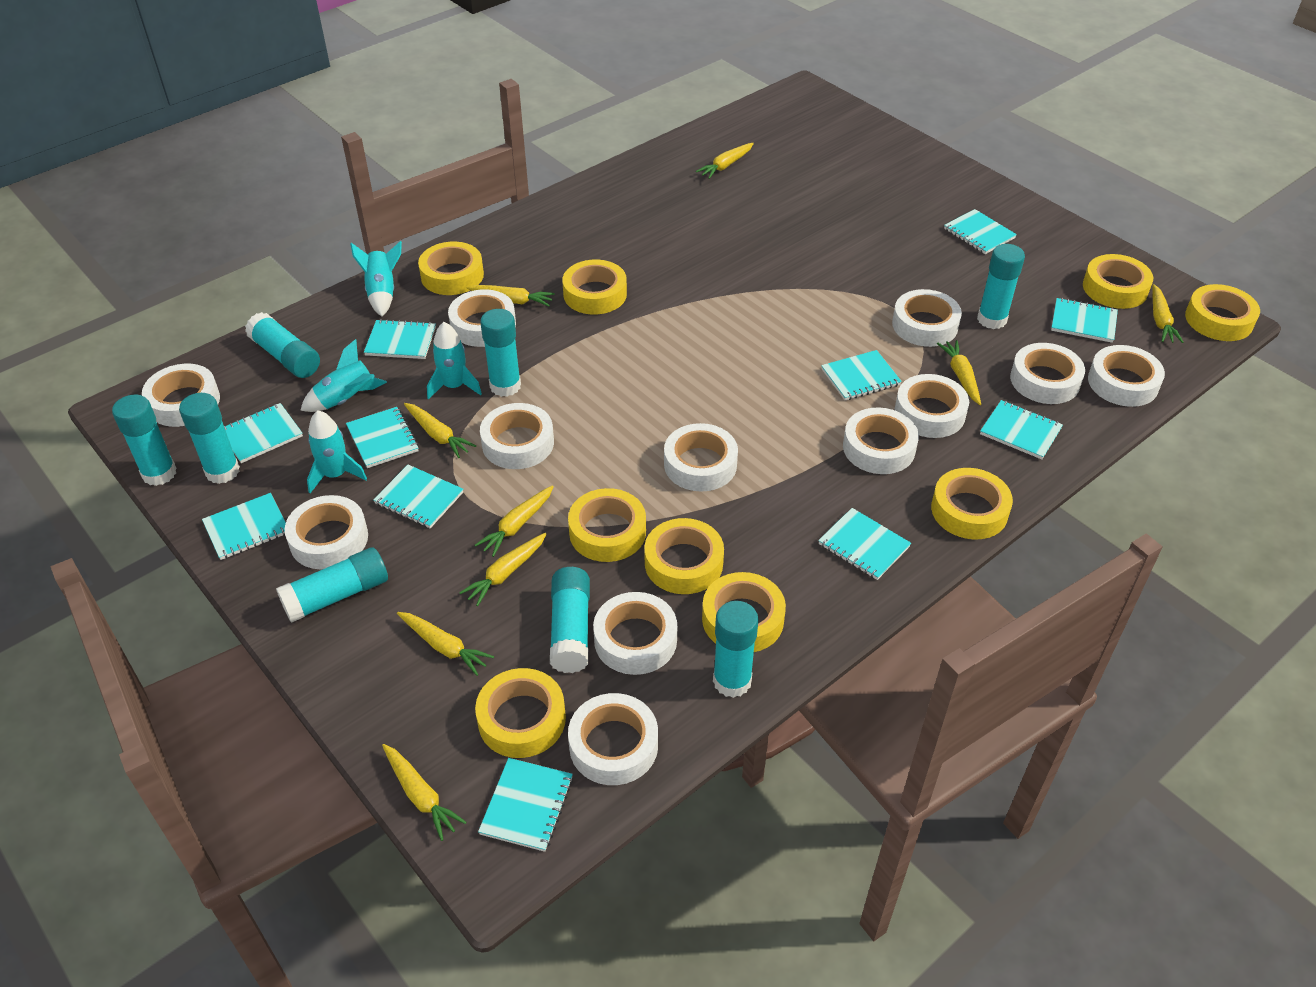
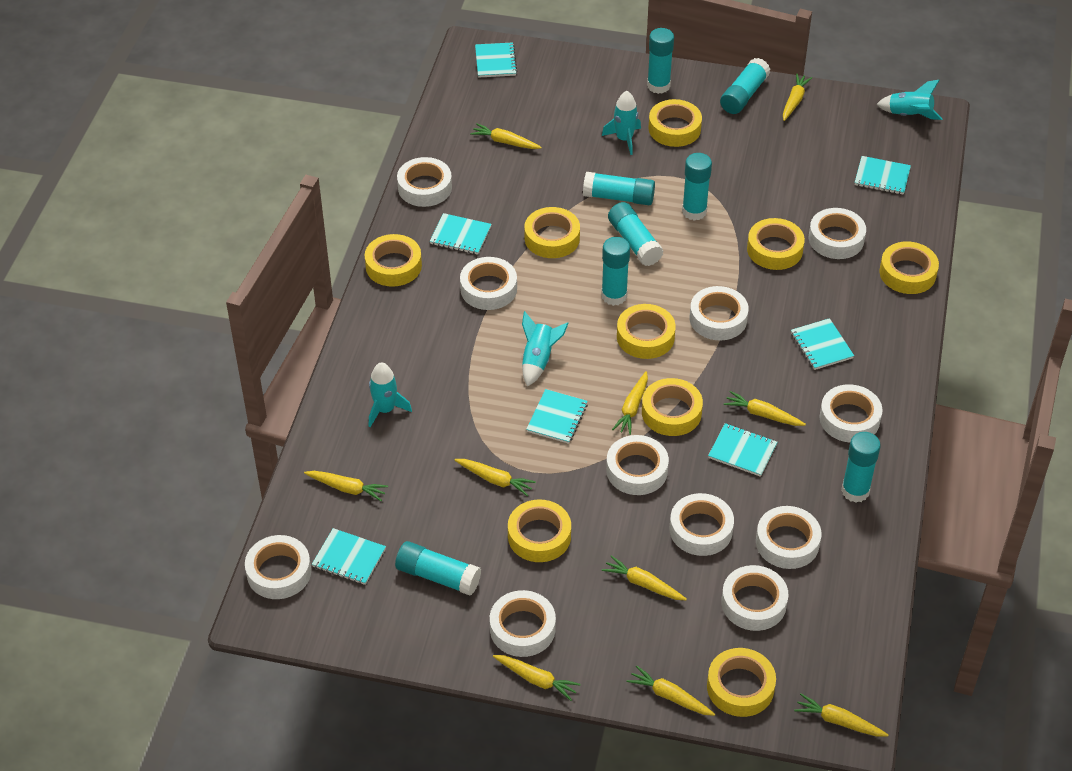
turquoise notebook: [202,493,286,560] [224,403,303,463] [346,407,419,468] [364,319,436,359] [373,465,463,528] [478,758,573,852] [818,508,911,580] [821,350,902,400] [944,209,1017,254] [980,400,1063,459] [1051,298,1118,343] = 11 -> [312,528,386,585] [430,213,492,255] [475,42,517,78] [526,389,588,444] [708,423,777,477] [791,318,854,370] [855,156,911,195] = 7
white tape: [142,364,220,427] [285,495,368,569] [448,289,516,347] [480,403,554,469] [568,693,658,785] [593,592,677,675] [664,423,738,491] [843,408,919,474] [892,289,962,347] [895,374,969,438] [1010,343,1085,404] [1088,345,1165,407] = 12 -> [245,535,311,599] [397,157,452,207] [460,257,517,310] [490,590,556,657] [606,435,669,495] [670,493,734,556] [690,286,749,340] [721,565,789,631] [756,506,821,569] [809,208,866,259] [819,384,882,442] = 11
yellow carrot: [382,744,466,841] [397,612,494,676] [404,403,476,458] [459,533,546,606] [466,285,555,306] [475,485,554,557] [696,143,754,179] [937,340,981,405] [1152,284,1184,343] = 9 -> [304,471,388,501] [454,459,536,496] [470,123,542,149] [493,655,581,701] [602,555,687,600] [612,371,648,435] [627,665,715,716] [724,391,806,426] [783,74,812,121] [794,694,889,737] = 10

